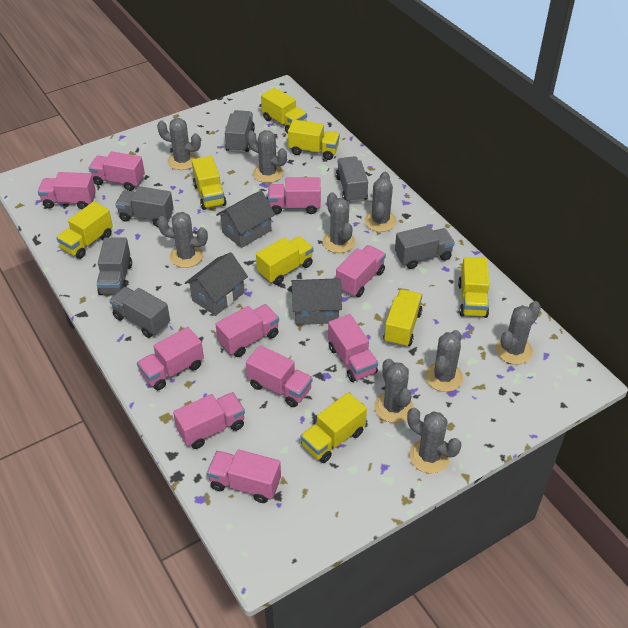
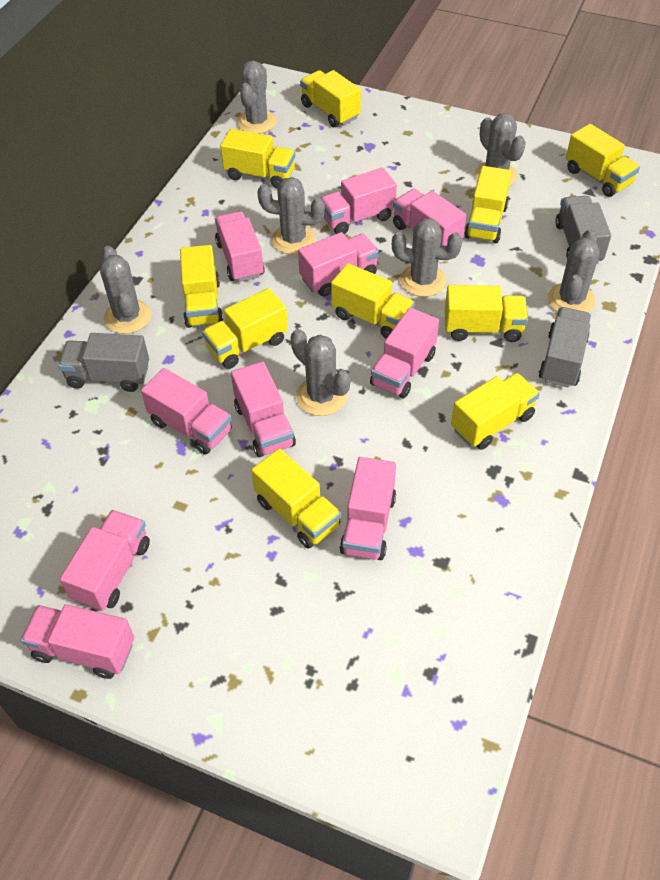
grey cactus: [157,118,201,170] [157,212,208,268] [247,130,287,183] [322,192,355,253] [364,172,397,232] [374,359,413,423] [407,408,461,473] [425,330,463,392] [496,301,541,364] = 9 -> [100,246,151,334] [237,61,277,134] [257,177,325,255] [290,329,351,416] [392,218,463,297] [475,113,526,186] [548,229,599,313] = 7
grey house: [185,252,248,316] [216,190,275,248] [291,278,342,325] = 3 -> none = 0
grey truck: [97,237,132,295] [109,287,170,338] [115,186,174,227] [225,110,255,153] [336,156,368,203] [395,225,455,269] = 6 -> [58,333,149,392] [539,307,591,388] [555,196,611,263] = 3
yellow truck: [56,201,113,259] [192,156,226,210] [256,236,313,285] [261,88,307,133] [288,120,340,160] [300,392,367,463] [383,289,422,347] [458,257,489,318] = 8 -> [180,245,223,328] [202,288,288,369] [220,129,295,188] [251,449,341,549] [300,70,361,127] [331,263,415,339] [445,285,528,342] [451,373,540,450] [464,166,511,243] [566,124,640,197] = 10

